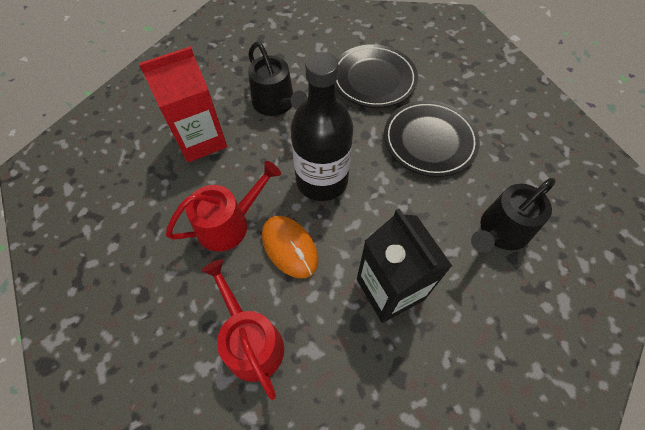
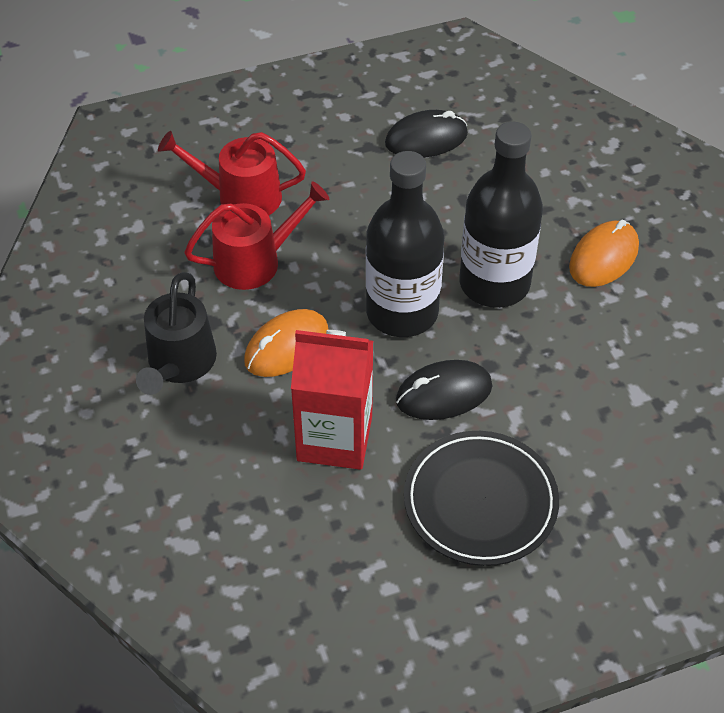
black bottle: [291,52,353,201] = 1 -> [366,151,444,337] [459,122,543,308] = 2
black carton: [357,209,452,323] = 1 -> none = 0
black mouse: none = 0 -> [385,110,468,158] [396,360,493,420] = 2
black plate: [335,44,418,108] [384,101,480,177] = 2 -> [404,431,559,566] = 1
black watering can: [248,42,308,116] [471,178,556,253] = 2 -> [136,272,217,395] = 1
orange mouse: [262,216,318,278] = 1 -> [244,309,328,377] [569,220,639,287] = 2

